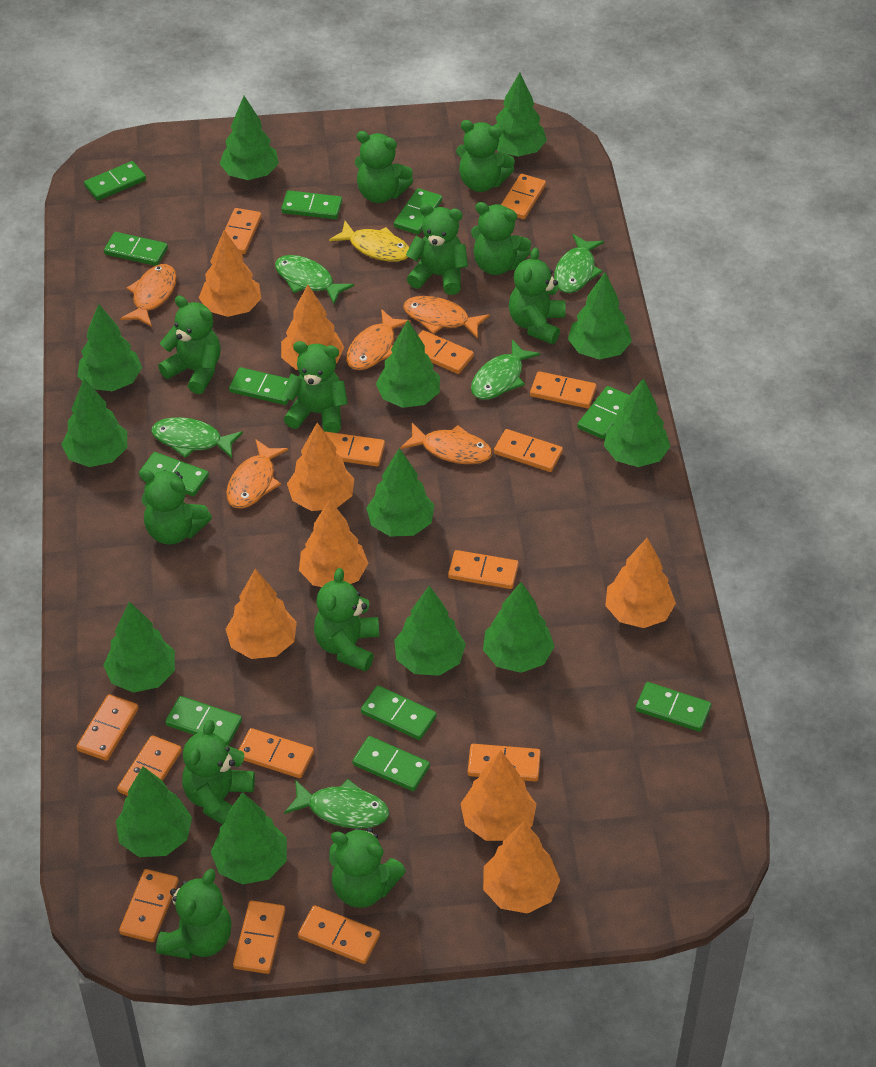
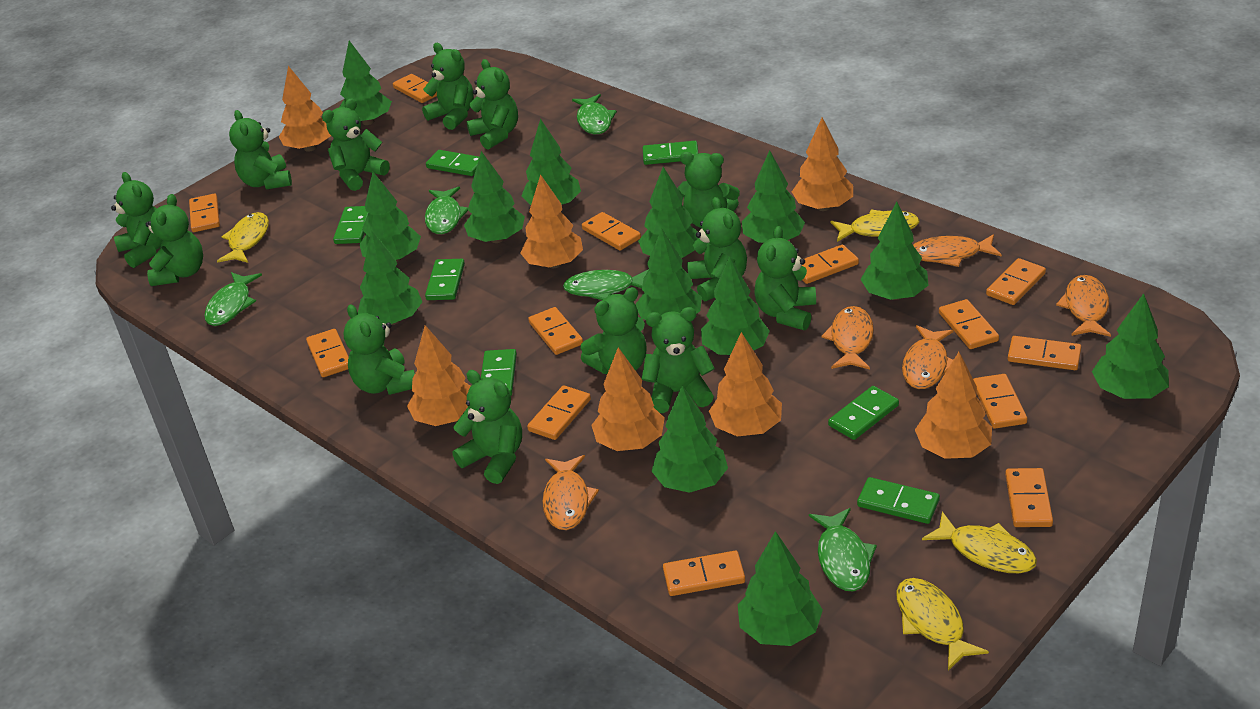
green domino: [84,161,146,201] [104,232,168,266] [139,452,209,496] [165,696,242,746] [229,367,289,405] [281,190,342,219] [353,736,430,791] [361,686,437,740] [394,188,442,235] [577,386,629,439] [636,682,711,732] = 11 -> [333,206,368,244] [425,259,465,300] [426,150,479,176] [481,349,517,395] [643,141,699,165] [828,386,899,440] [857,477,940,524] = 7
green teddy bear: [140,469,212,545] [156,869,232,959] [158,295,221,394] [182,720,255,825] [281,341,348,433] [314,568,379,672] [329,827,406,908] [355,131,413,203] [406,204,468,295] [456,120,515,192] [471,202,531,275] [509,247,566,344] = 12 -> [111,172,162,268] [146,194,203,286] [229,110,292,189] [322,98,390,191] [344,304,415,395] [422,43,474,130] [452,370,522,484] [467,59,518,150] [581,287,647,374] [642,307,715,413] [677,152,740,228] [687,197,747,302] [754,226,816,330] = 13
orange domino: [77,694,138,761] [117,735,182,796] [119,869,179,942] [225,208,262,254] [233,901,285,974] [239,728,314,778] [298,905,380,964] [325,432,385,466] [418,330,474,374] [448,550,519,589] [468,744,541,782] [494,429,563,472] [501,174,546,219] [530,371,596,408] = 14 -> [189,194,220,232] [306,329,349,377] [393,74,437,103] [527,385,591,440] [528,307,583,355] [582,212,641,250] [663,551,745,596] [802,244,859,284] [939,299,999,349] [973,374,1027,429] [986,258,1046,305] [1005,468,1053,527] [1008,336,1081,370] = 13
orange tree: [199,230,261,317] [226,569,297,659] [281,285,344,370] [287,423,354,511] [299,499,368,587] [460,750,536,841] [483,821,560,914] [605,538,676,628] = 8 -> [279,66,331,152] [407,325,471,426] [520,174,583,268] [591,347,665,451] [709,332,782,436] [792,117,853,211] [915,352,992,459] = 7
yellow fish: [329,221,410,262] = 1 -> [217,212,269,263] [830,210,920,242] [896,578,989,671] [922,512,1037,573] = 4

